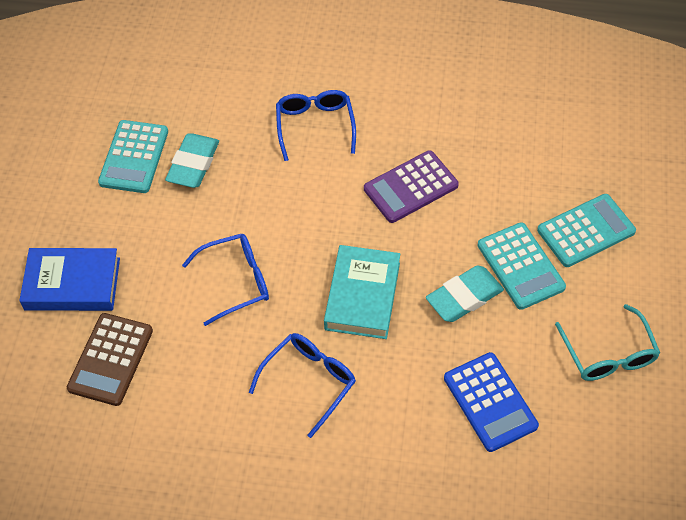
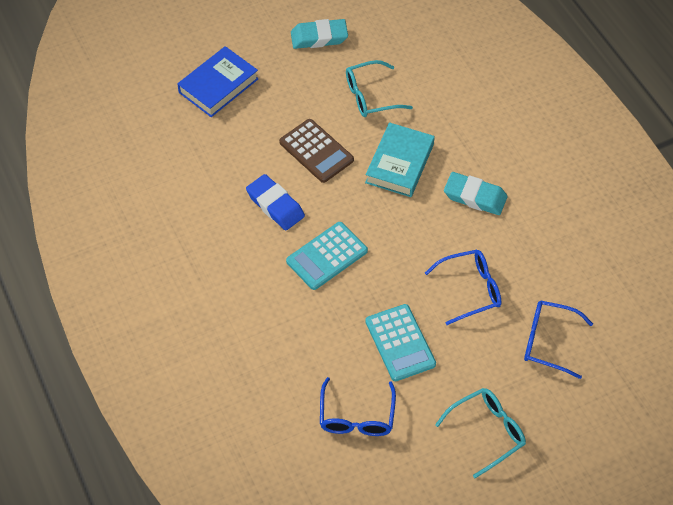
blue calculator: [444,352,539,452] = 1 -> none = 0
blue eraser: none = 0 -> [246,174,305,230] = 1
purple calculator: [364,150,459,223] = 1 -> none = 0
turquoise calculator: [98,120,168,193] [478,223,566,310] [537,194,636,267] = 3 -> [286,222,368,290] [365,304,436,381] = 2
turquoise glasses: [555,304,660,381] = 1 -> [346,60,413,117] [435,388,526,478] = 2

